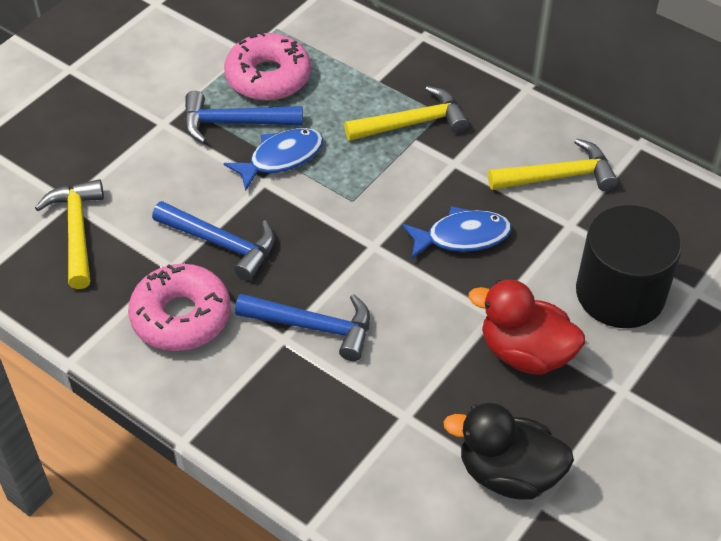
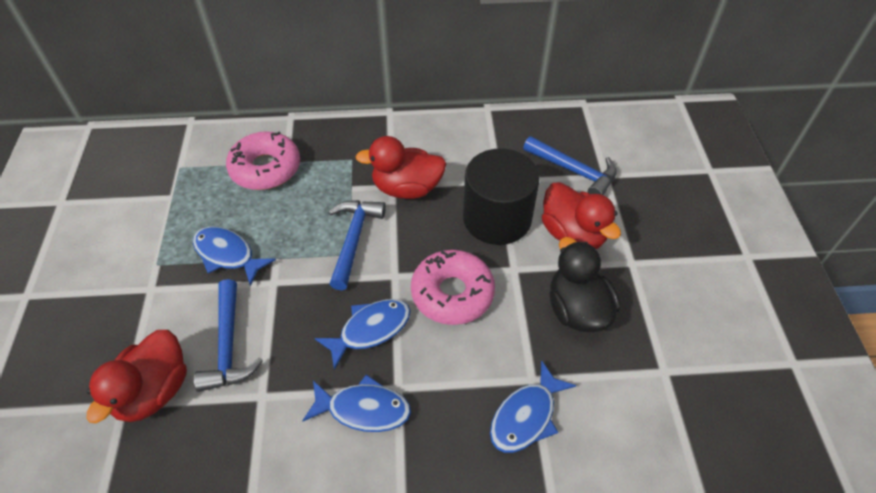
blue fish: [224,128,323,191] [402,206,512,259] = 2 -> [193,226,276,286] [302,374,411,432] [315,299,411,370] [490,360,576,453] = 4
red duck: [469,280,585,375] = 1 -> [86,330,187,423] [356,136,446,199] [542,182,621,249] = 3
yellow hammer: [35,179,104,289] [344,86,469,141] [488,139,618,191] = 3 -> none = 0

